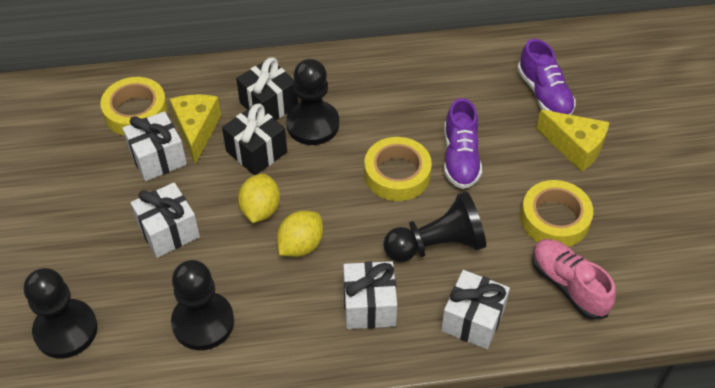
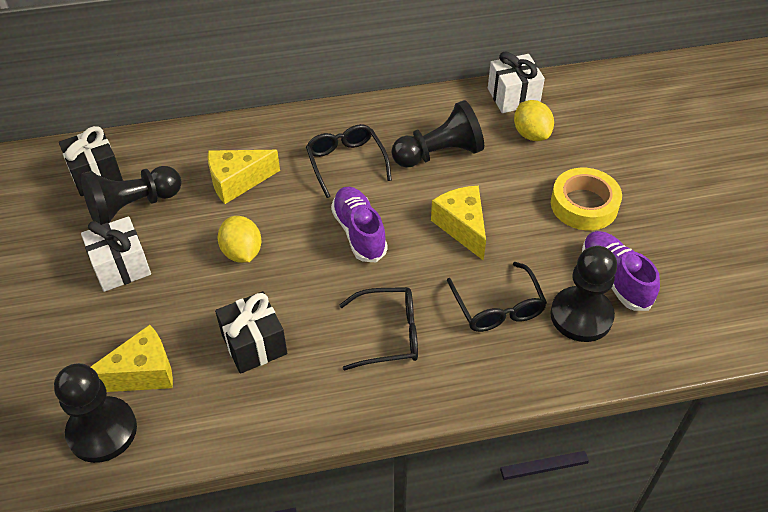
black glasses: none = 0 -> [306,124,392,198] [339,287,418,371] [447,262,547,332] = 3
pink shoe: [532,239,616,320] = 1 -> none = 0
white gift: [122,111,187,181] [131,182,200,258] [343,261,397,329] [441,270,510,349] = 4 -> [81,216,151,292] [488,51,545,113] = 2
yellow cheese: [170,94,221,165] [536,110,610,172] = 2 -> [91,325,173,392] [208,150,280,204] [431,186,486,261] = 3
yellow tape: [100,77,168,136] [364,137,432,201] [520,180,593,247] = 3 -> [551,168,622,230] = 1

